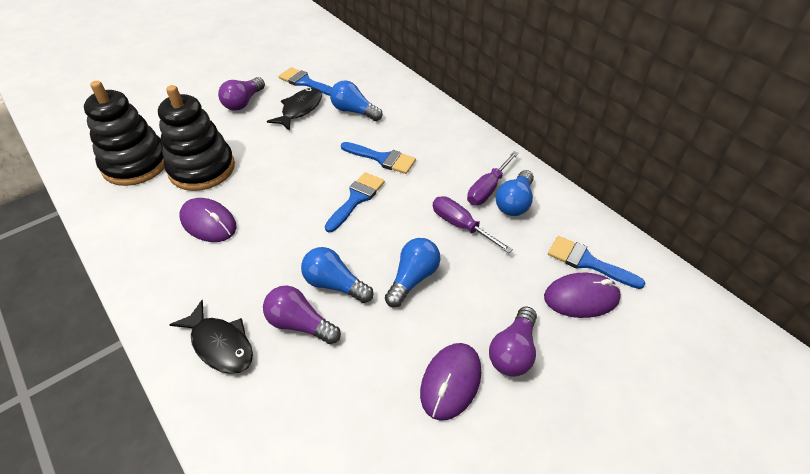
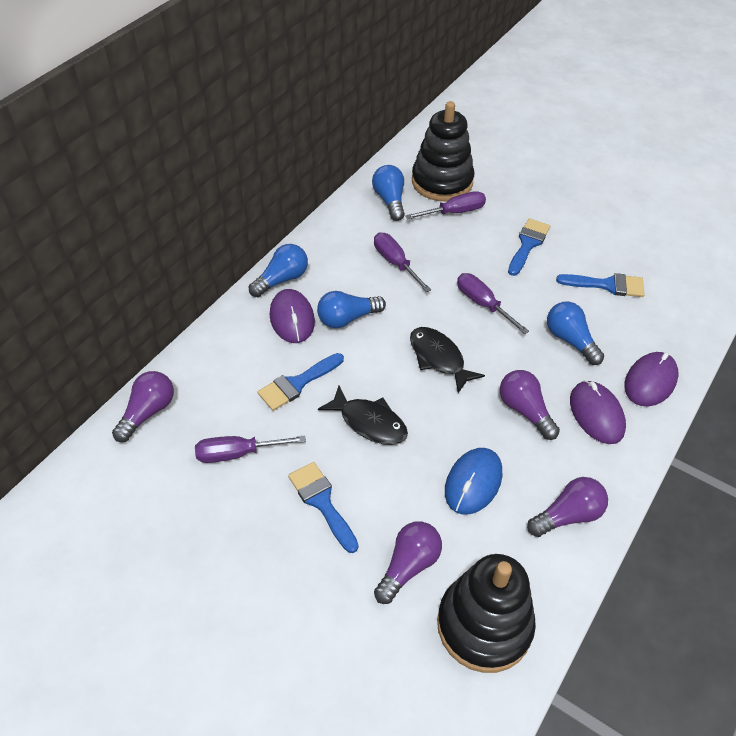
blue mouse: none = 0 -> [445,448,502,515] = 1
purple light bulb: [218,77,265,111] [263,286,341,344] [489,306,537,377] = 3 -> [112,371,174,442] [374,521,442,604] [500,370,560,440] [527,477,608,537] = 4
purple screwdriver: [433,196,513,253] [467,151,519,205] = 2 -> [195,436,306,463] [374,233,431,292] [405,191,486,220] [457,273,529,334] = 4

